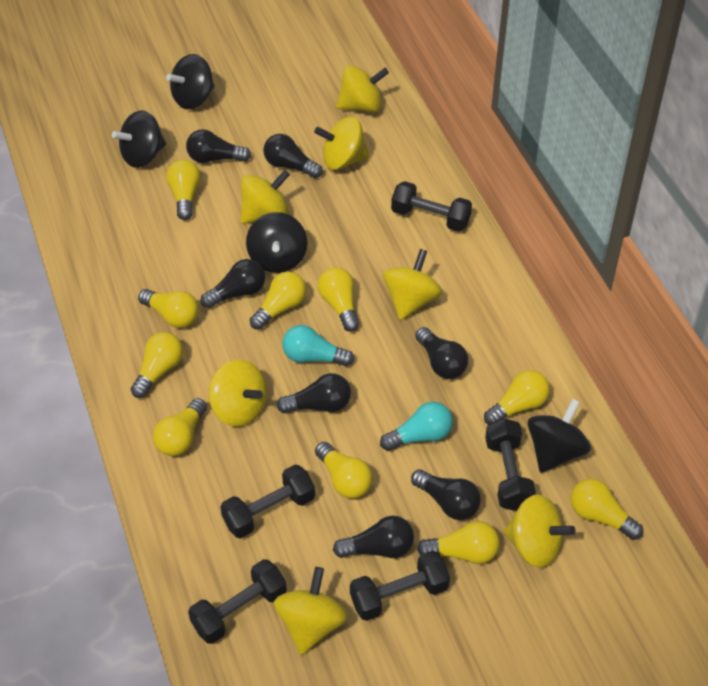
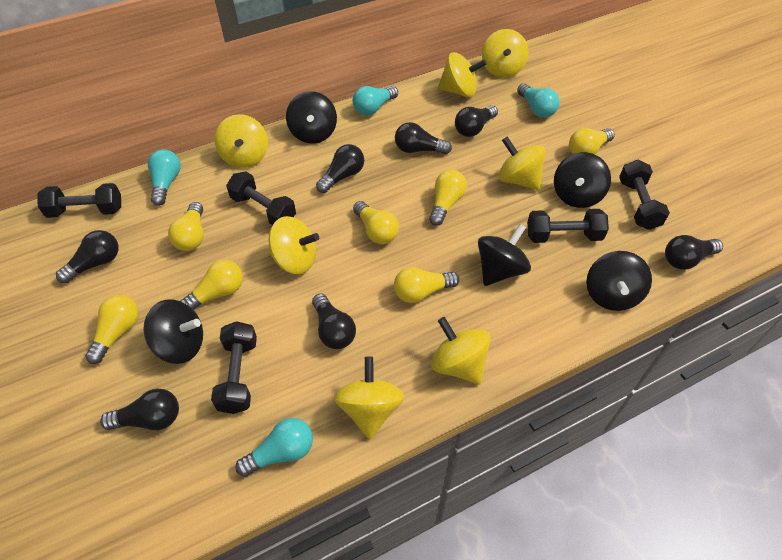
black spinning top: [112,111,166,168] [166,54,215,109] [246,212,307,273] [528,399,591,473] = 4 -> [143,299,203,364] [286,91,337,144] [478,224,531,286] [554,152,611,208] [586,251,652,311] = 5
turquoise light bulb: [282,325,354,367] [380,402,453,451] = 2 -> [148,149,181,206] [235,418,313,477] [353,86,398,116] [517,83,560,118] = 4
yellow light bulb: [131,332,183,398] [138,289,199,328] [153,398,207,456] [166,160,201,220] [250,272,307,330] [315,442,372,499] [318,267,359,332] [417,521,500,564] [484,370,550,424] [571,479,643,540] = 10 -> [85,295,139,364] [168,202,204,251] [180,260,243,310] [353,201,399,244] [394,267,459,303] [429,170,467,226] [569,128,615,154] = 7

